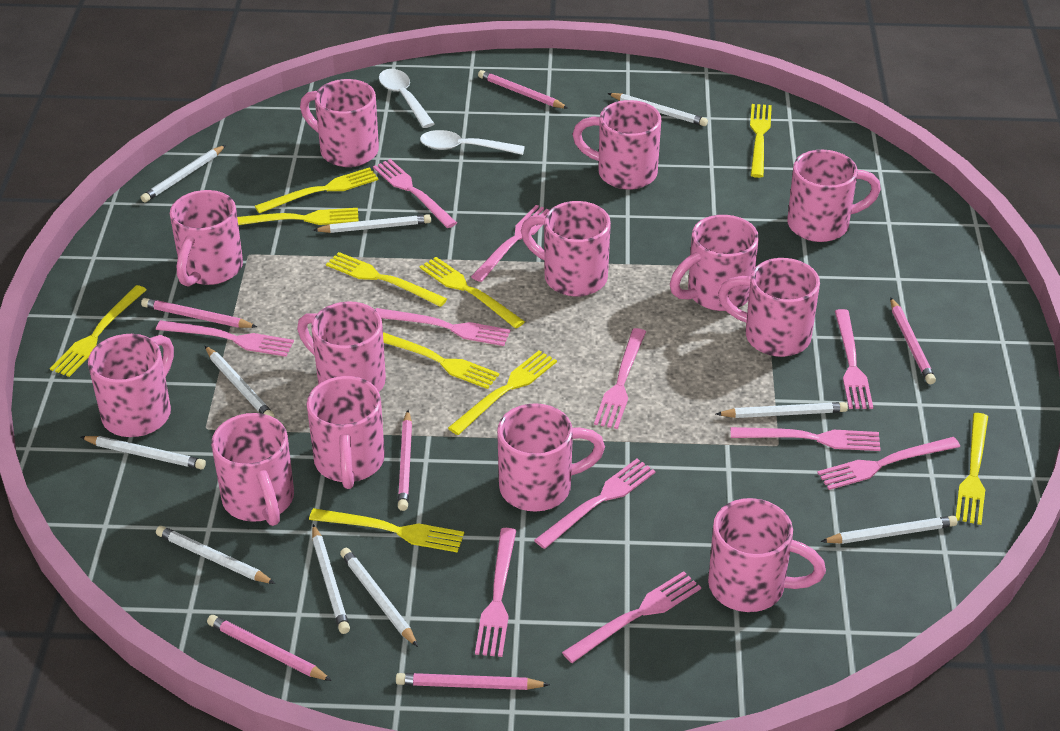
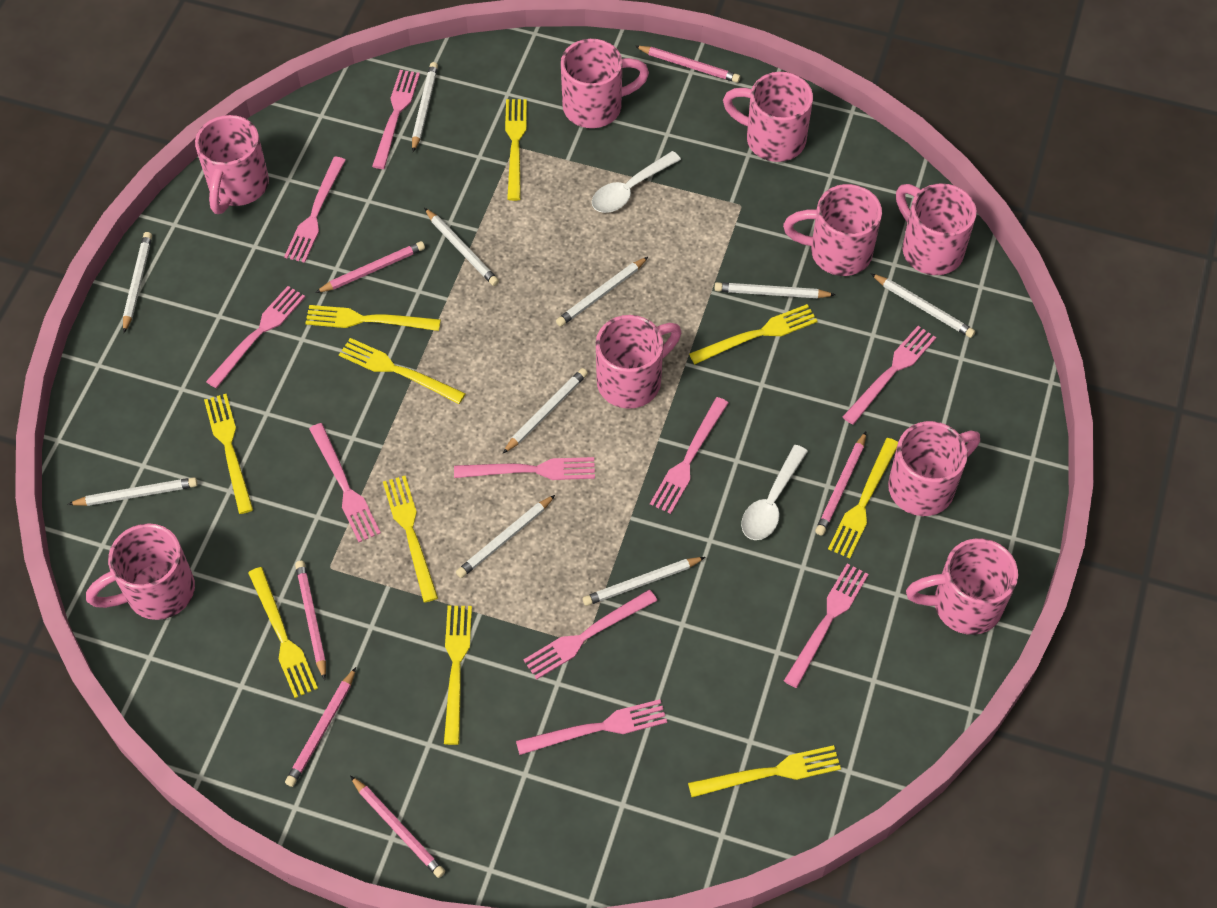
pink fork: [156,320,294,357] [373,159,457,228] [375,308,510,346] [471,205,549,282] [475,528,516,657] [534,459,655,549] [562,571,701,663] [594,328,646,429] [731,427,881,451] [817,437,960,490] [835,309,873,409] = 11 -> [206,286,305,388] [284,157,346,263] [309,423,381,542] [372,70,420,169] [454,457,595,480] [516,699,667,755] [523,589,658,680] [650,397,728,514] [784,563,869,688] [843,326,936,425] = 10
pink mug: [88,334,174,437] [170,190,243,287] [211,413,294,526] [297,301,386,392] [300,79,379,167] [307,376,385,489] [497,403,605,512] [521,201,611,297] [572,100,661,190] [670,215,759,311] [708,498,826,612] [718,258,820,357] [787,150,881,242] = 13 -> [86,523,195,620] [195,115,269,214] [561,39,649,128] [596,315,681,409] [723,72,813,162] [783,184,882,276] [888,421,980,516] [896,183,977,275] [906,538,1018,635] = 9

